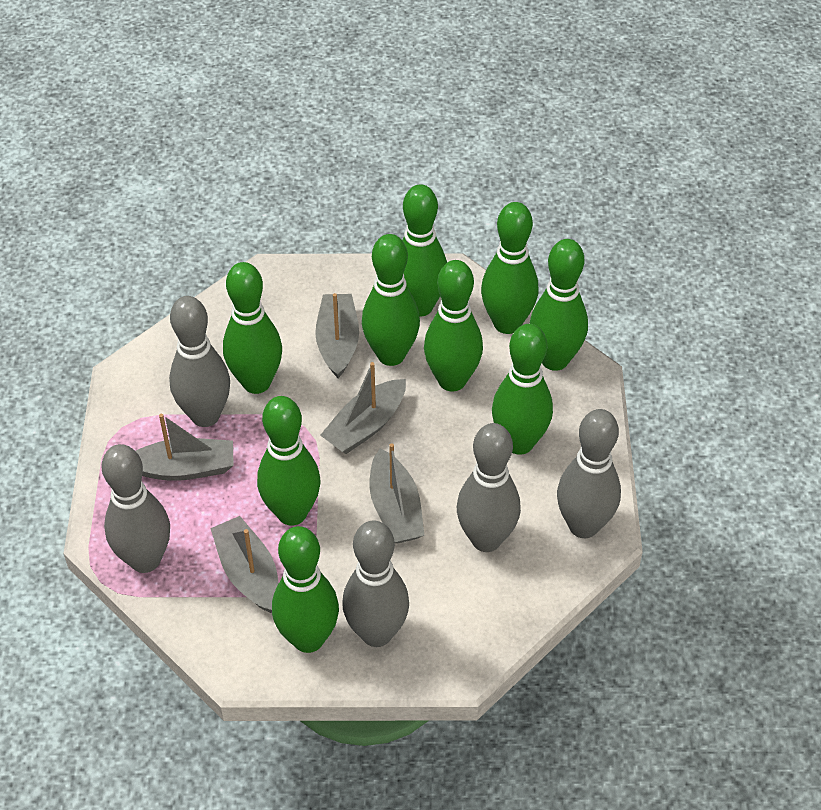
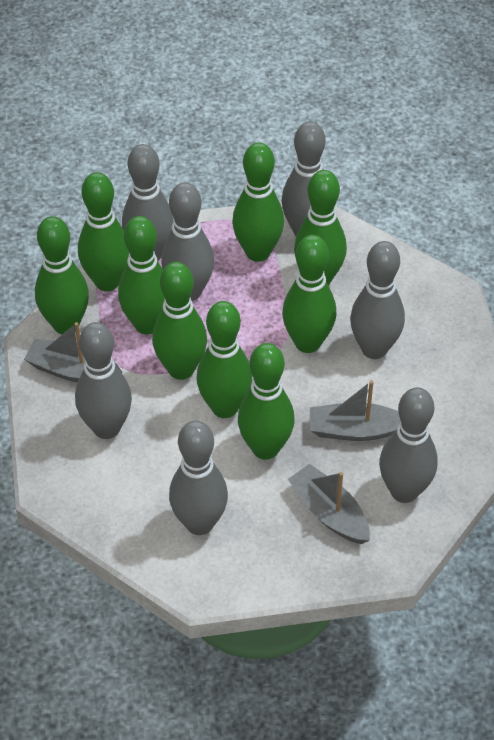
grey boat: [136,414,234,481] [210,516,278,613] [315,293,359,378] [320,362,406,454] [370,443,425,544] = 5 -> [24,322,123,382] [288,464,370,544] [310,380,401,441] = 3
grey bowling pin: [102,444,170,573] [169,296,230,427] [342,520,409,647] [457,423,521,552] [557,409,621,538] = 5 -> [75,322,132,439] [122,144,173,261] [161,182,214,301] [169,420,228,535] [282,121,326,236] [350,241,405,359] [379,387,438,503] = 7

